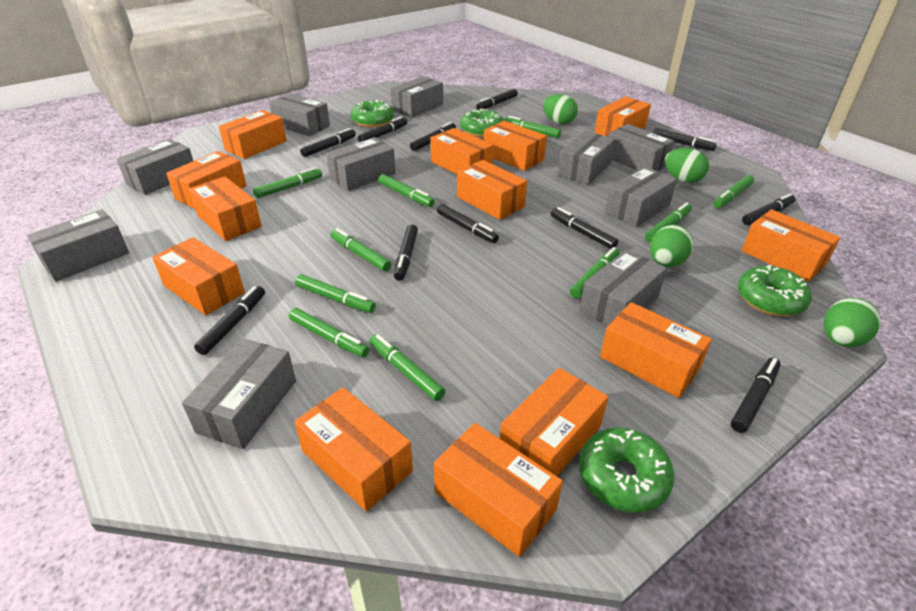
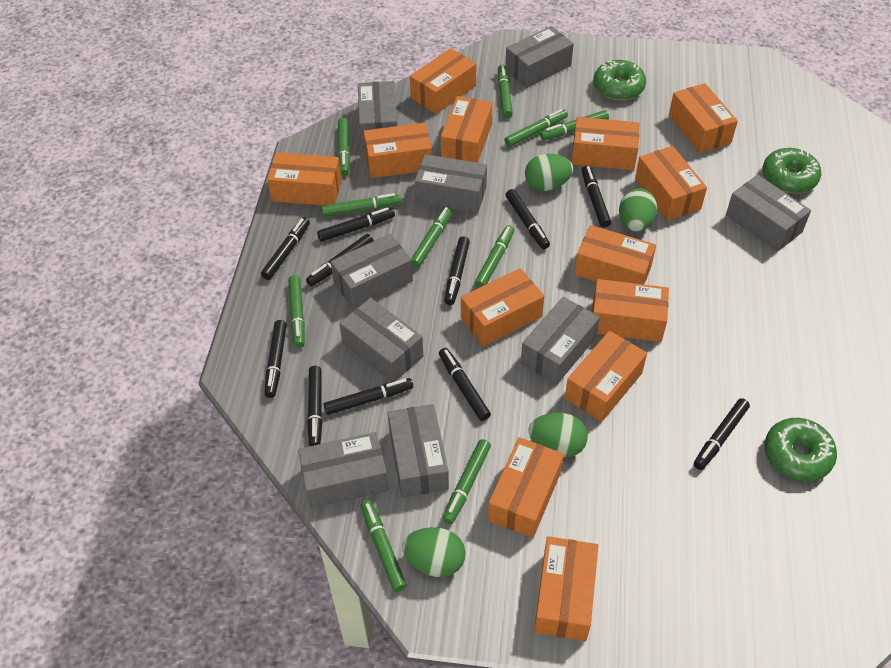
green donut: [351,100,394,128] [460,108,504,137] [579,427,674,513] [738,265,812,316] = 4 -> [593,60,646,101] [763,148,821,193] [764,418,837,482] = 3
grey box: [27,209,129,282] [116,139,193,195] [182,338,296,449] [269,93,330,136] [326,137,396,191] [391,76,443,118] [558,131,615,185] [580,250,667,326] [605,166,677,227] [608,124,674,171] = 10 -> [298,432,389,509] [330,234,413,309] [339,298,423,382] [358,81,397,146] [388,404,449,498] [415,154,487,213] [505,26,574,88] [521,297,600,385] [726,175,811,252] = 9

